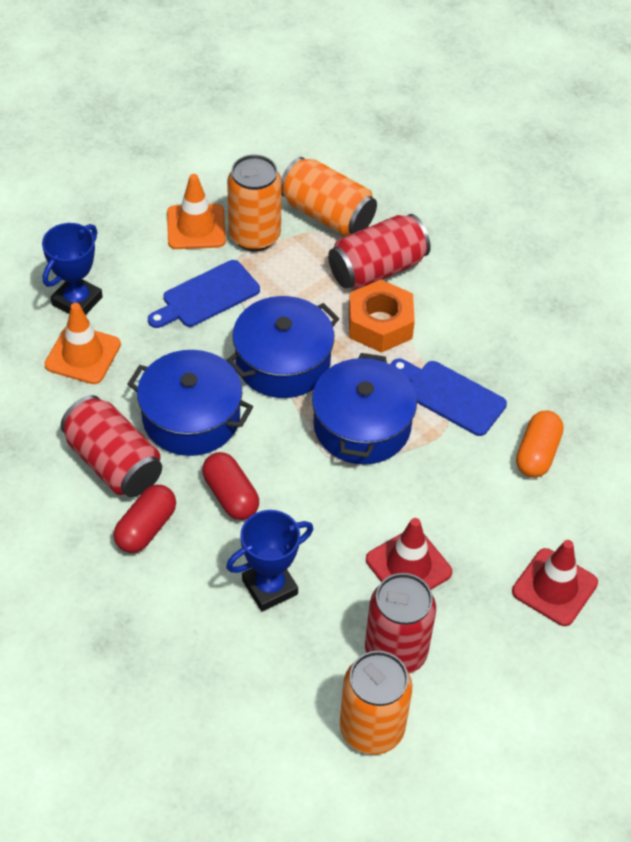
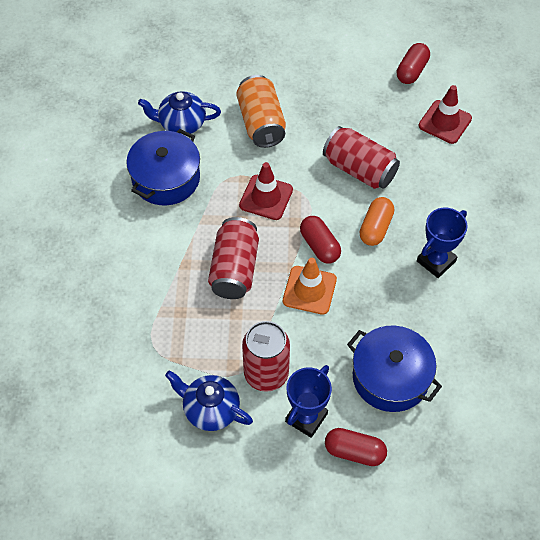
blue cutting board: [148,260,260,328] [391,359,507,436] = 2 -> none = 0
blue pot: [127,350,253,456] [226,296,339,398] [312,353,417,465] = 3 -> [126,129,200,205] [347,326,442,412] = 2
blue teapot: none = 0 -> [138,91,221,135] [165,370,253,431] = 2
orange can: [227,154,282,251] [281,157,377,236] [340,651,412,755] = 3 -> [236,75,286,148] = 1
orange nut: [349,280,415,353] = 1 -> none = 0
orange traffic cone: [44,303,121,384] [167,174,226,249] = 2 -> [283,258,337,315] = 1
red capsule: [113,485,176,553] [202,452,259,520] = 2 -> [300,216,341,264] [325,428,387,466] [397,43,430,84] = 3

